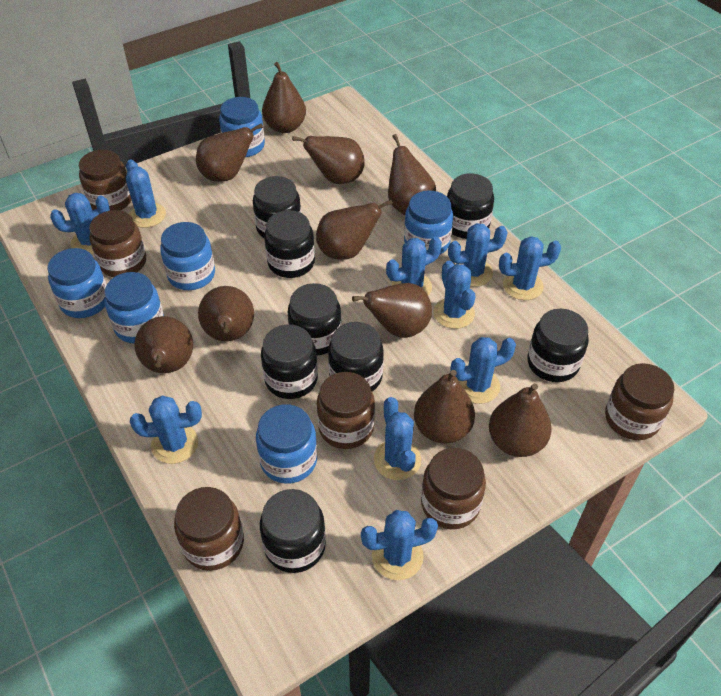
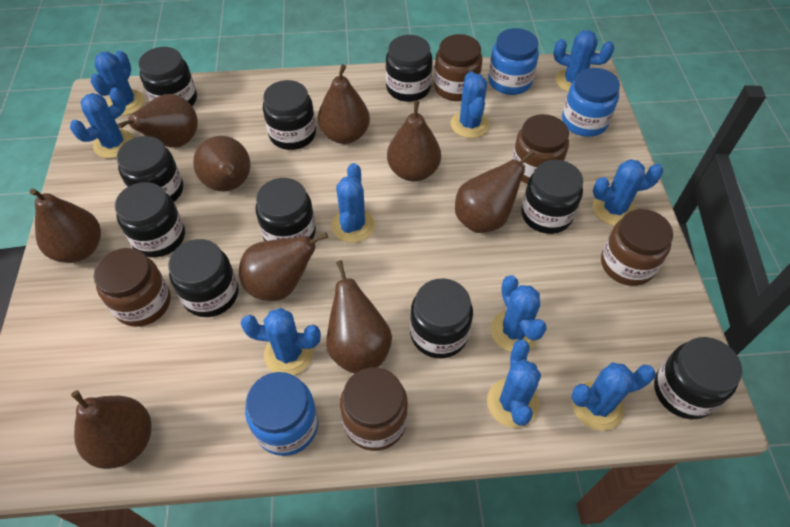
black jar: [253,176,301,238] [260,489,326,573] [261,324,318,399] [264,210,315,278] [288,283,342,356] [328,322,384,392] [447,173,494,239] [527,309,589,382] = 8 -> [115,182,185,258] [117,136,183,202] [139,47,197,106] [168,239,238,317] [256,178,316,241] [263,80,316,150] [386,35,432,102] [410,279,473,358] [521,160,583,234] [654,337,742,420] = 10
blue jar: [47,248,107,318] [104,272,164,343] [160,222,215,290] [219,97,265,157] [256,404,317,484] [404,191,453,255] = 6 -> [245,372,318,456] [488,28,539,95] [562,68,620,137] = 3
brown jar: [79,150,132,211] [89,210,146,277] [174,487,244,571] [317,372,375,449] [421,448,486,529] [605,363,675,440] = 6 -> [93,248,171,327] [340,367,408,451] [434,34,483,101] [512,114,569,184] [601,209,673,286] = 5
brown pear: [134,316,193,373] [196,123,263,182] [198,286,254,341] [262,62,306,133] [292,136,365,184] [316,200,393,260] [352,283,432,338] [388,134,436,215] [414,370,475,444] [489,384,552,457] = 10 -> [30,189,101,263] [71,390,152,469] [118,94,198,147] [193,136,250,191] [239,232,328,301] [318,64,370,144] [326,260,392,373] [387,101,441,182] [455,150,535,233] = 9

